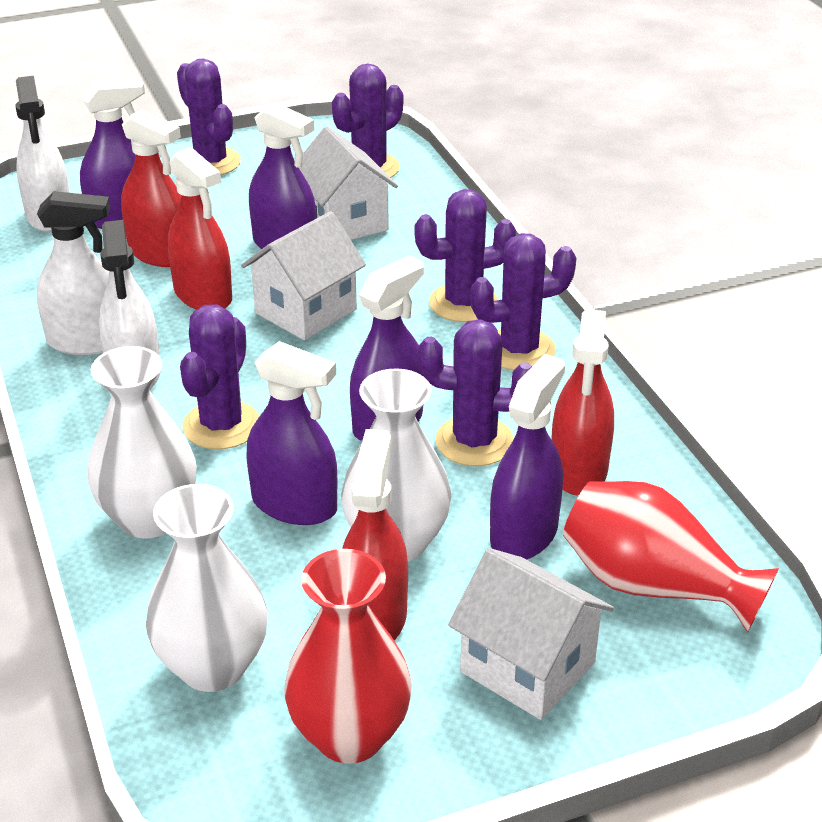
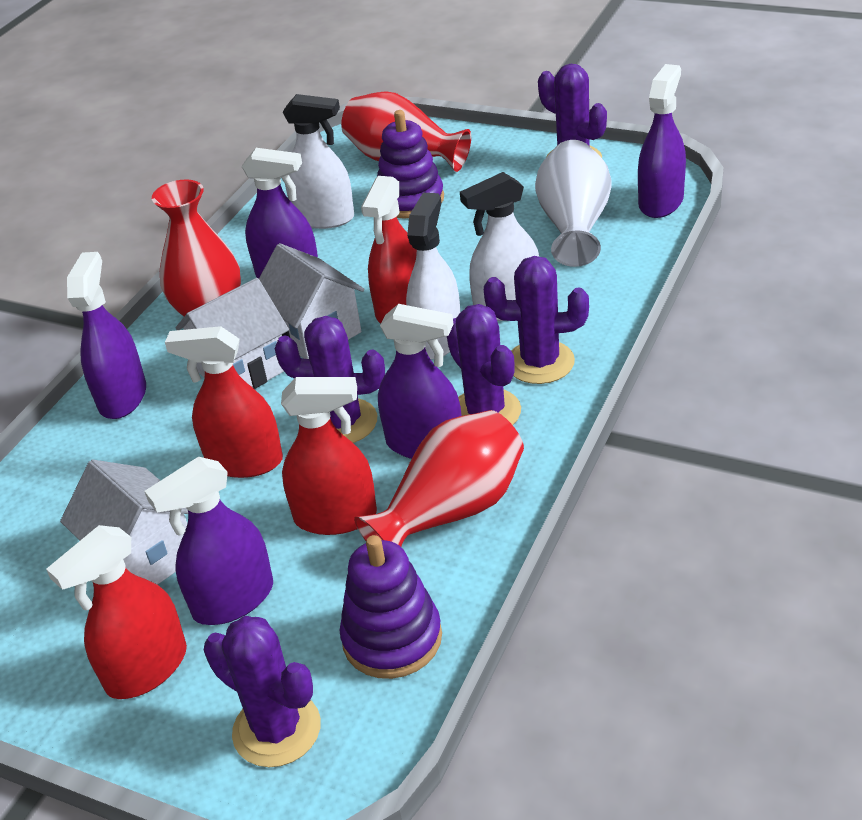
purple cactus: [177,58,241,175] [180,304,259,449] [332,64,403,178] [414,189,516,322] [418,319,532,466] [470,233,577,370] = 6 -> [204,616,321,767] [275,316,385,443] [447,304,521,425] [484,256,589,384] [538,64,607,158] = 5
purple stacking toy: none = 0 -> [339,535,442,679] [377,110,444,219] = 2
red vase: [284,549,412,764] [563,481,779,633] = 2 -> [152,180,241,316] [341,91,471,172] [354,410,524,547] = 3
white vase: [87,346,197,538] [146,484,268,692] [341,368,451,562] = 3 -> [535,140,612,267] = 1

